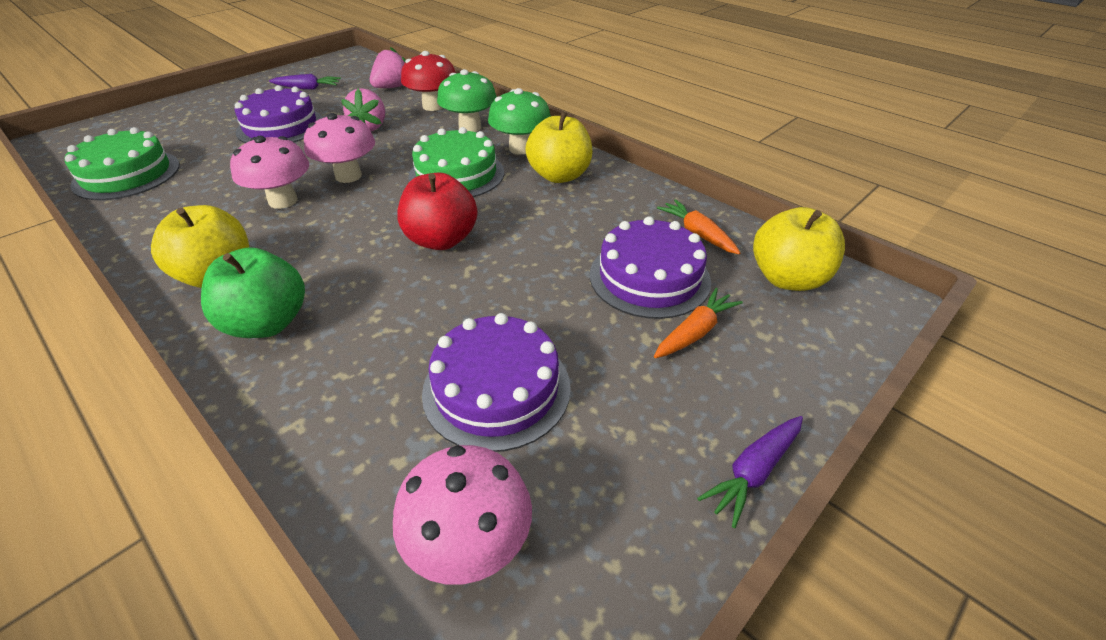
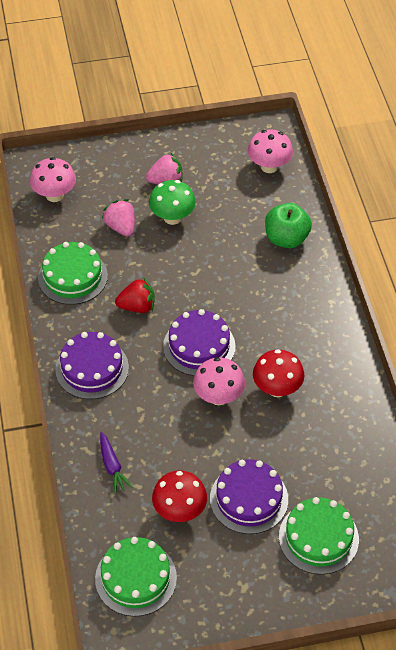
green cake: [65,127,180,200] [408,127,504,197] = 2 -> [38,242,108,305] [95,537,177,617] [279,497,359,575] = 3
green mushroom: [437,69,497,132] [488,88,551,154] = 2 -> [149,180,196,225] = 1
orange carrot: [654,288,743,358] [657,199,741,254] = 2 -> none = 0
purple carrot: [269,74,341,90] [697,416,803,528] = 2 -> [100,432,133,494] = 1
red apple: [397,172,477,250] = 1 -> none = 0
red mushroom: [401,51,456,111] = 1 -> [152,471,207,522] [253,349,304,397] = 2
red strawberry: none = 0 -> [115,278,155,313] = 1
yellow apple: [151,205,249,288] [525,111,593,183] [753,207,845,291] = 3 -> none = 0

